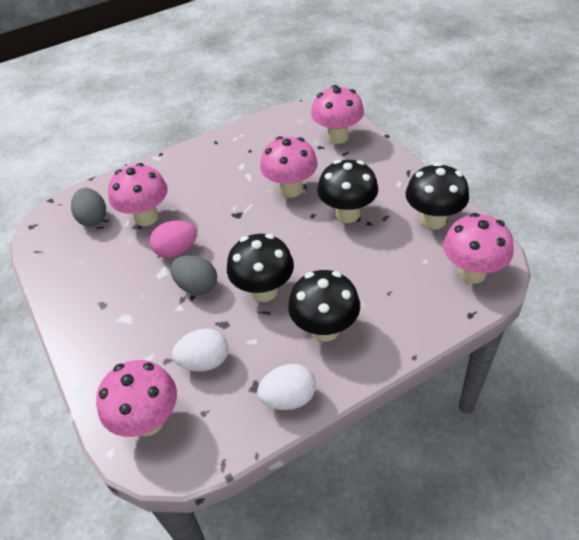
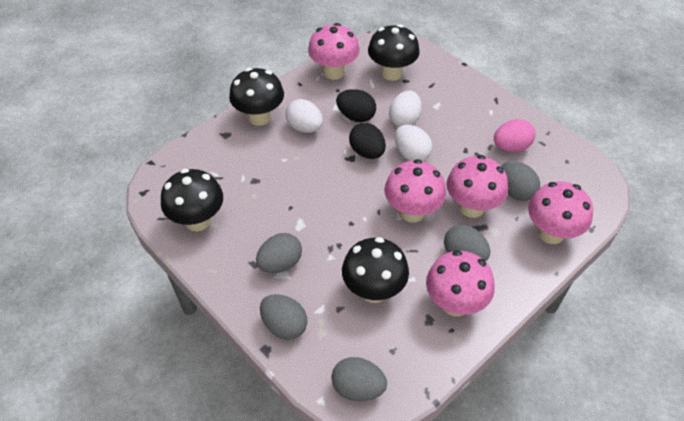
black egg: none = 0 -> [336,89,376,122] [349,123,386,159] = 2
grey egg: [71,188,106,227] [170,255,217,295] = 2 -> [256,233,302,273] [260,294,307,340] [331,357,387,401] [444,225,490,261] [501,161,540,201] = 5
white egg: [172,329,228,371] [257,364,316,410] = 2 -> [285,99,323,133] [389,91,422,127] [395,125,432,161] = 3

